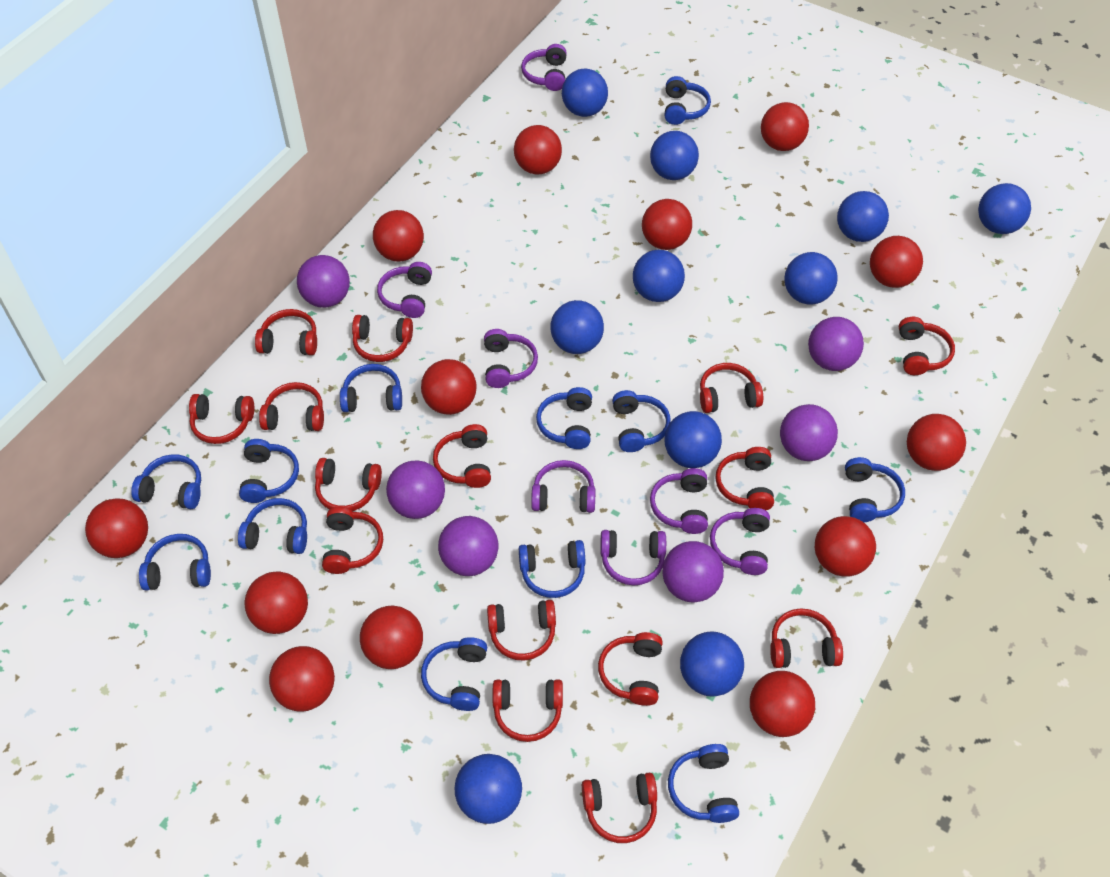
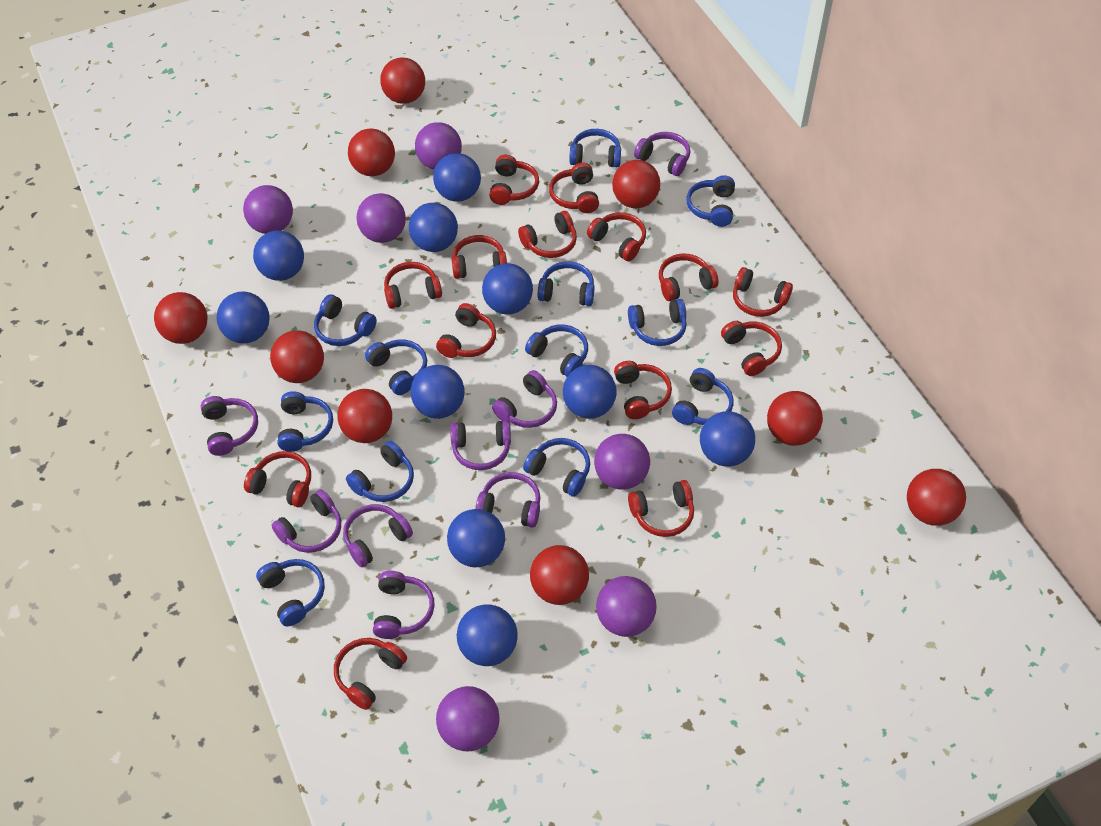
purple headphones: [377,262,432,318] [484,329,538,388] [521,44,567,91] [531,460,595,513] [600,530,666,586] [650,468,708,534] [710,508,770,575] = 7 -> [201,396,258,456] [272,489,341,553] [343,504,413,567] [373,571,435,639] [450,421,511,470] [475,472,540,528] [492,370,557,428] [634,132,690,176] = 8
red ball: [85,498,148,558] [245,571,308,634] [269,646,335,712] [360,606,423,669] [373,210,424,262] [421,359,477,415] [514,125,562,174] [642,199,692,250] [750,671,815,737] [761,102,809,151] [815,516,876,577] [870,236,923,288] [907,414,966,471] = 13 -> [154,292,207,344] [270,330,324,383] [337,389,392,443] [348,128,395,176] [380,57,425,104] [530,545,589,605] [612,160,660,208] [767,391,823,446] [907,469,966,526] = 9
red headphones: [189,394,254,444] [255,309,317,355] [259,382,324,431] [315,458,382,511] [322,507,383,574] [352,315,413,362] [433,424,491,488] [487,600,556,660] [492,680,563,742] [582,773,657,843] [598,632,663,706] [700,363,763,413] [715,447,774,510] [770,608,843,668] [899,317,955,375] = 15 -> [244,451,311,507] [334,638,407,710] [384,262,442,309] [436,303,496,358] [452,235,507,279] [489,155,539,205] [518,211,577,258] [549,163,599,213] [587,212,646,261] [614,361,672,419] [628,480,694,537] [659,254,719,301] [721,321,782,376] [733,267,793,317] = 14

